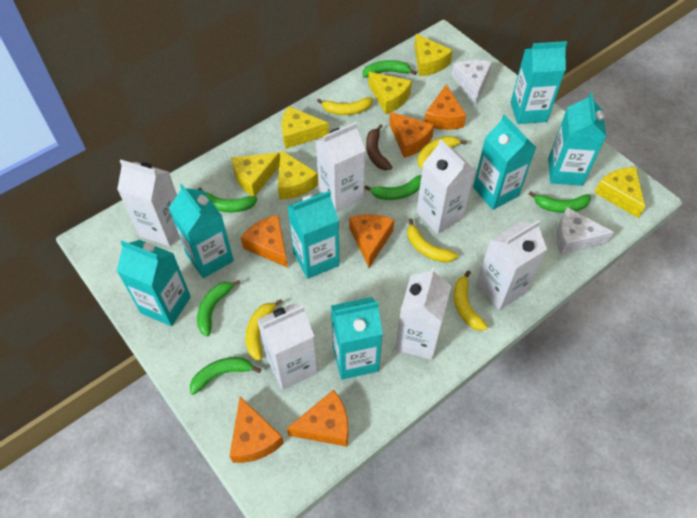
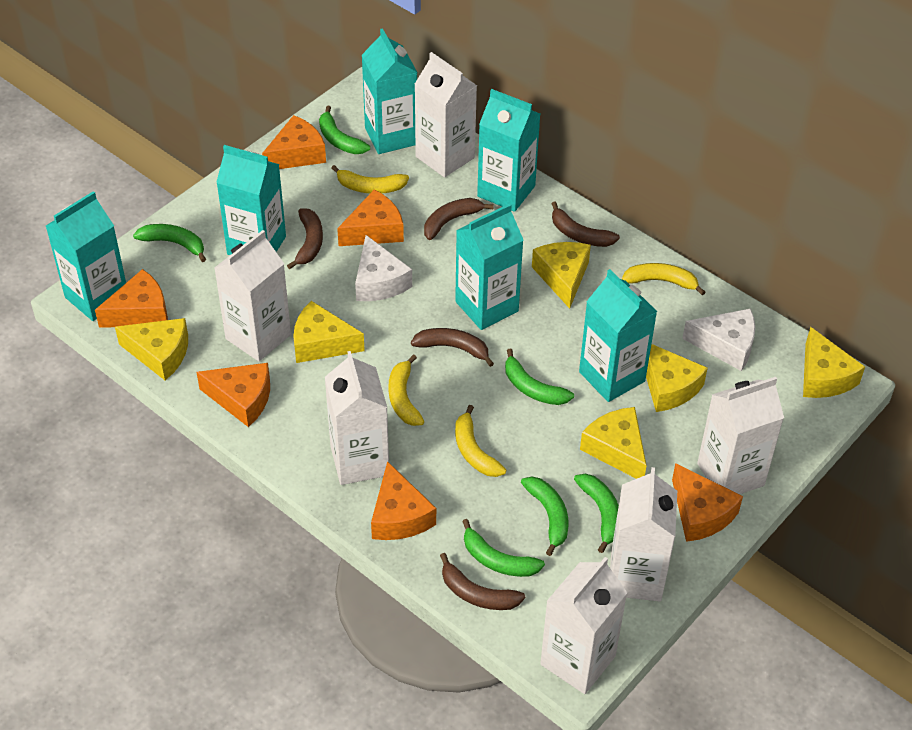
brown banana: [366,124,392,170] = 1 -> [287,208,323,269] [411,328,494,367] [424,198,494,240] [440,553,525,610] [551,201,620,247] = 5
turquoise carton: [117,240,191,326] [169,184,234,278] [287,191,340,279] [331,297,383,380] [473,114,536,210] [511,41,567,124] [548,92,607,186] = 7 -> [46,191,126,321] [216,145,286,255] [362,28,417,154] [455,204,523,330] [477,89,540,212] [579,269,657,402] = 6
yellow banana: [246,299,283,361] [317,97,373,115] [407,218,458,263] [417,136,467,169] [454,271,488,331] = 5 -> [331,165,409,194] [388,354,425,426] [455,405,506,477] [622,263,706,296] = 4

